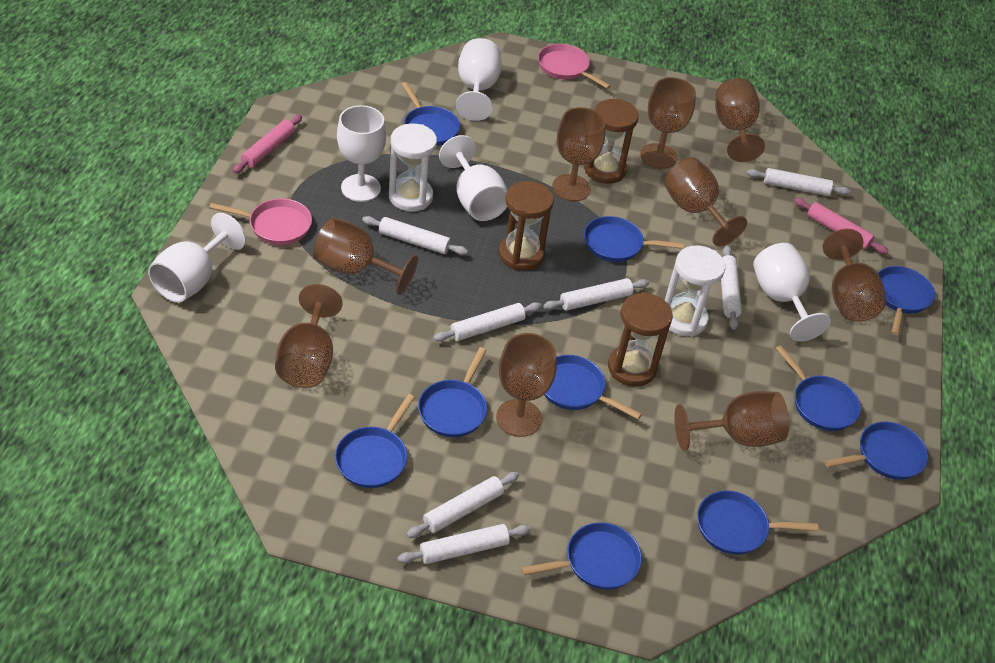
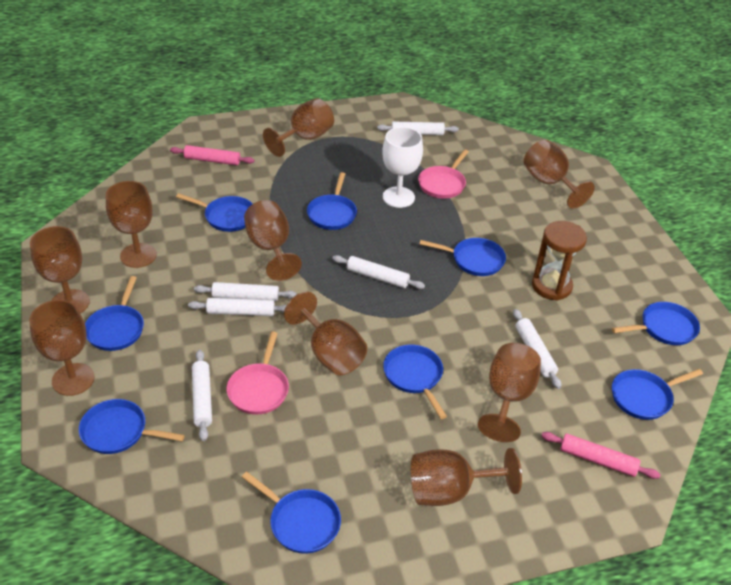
blue pan: [335,394,415,488] [402,82,460,146] [418,347,487,437] [521,522,642,590] [545,355,642,419] [584,216,684,262] [697,491,818,555] [775,345,861,431] [825,422,928,480] [878,266,935,335] = 10 -> [79,399,185,454] [85,276,144,351] [176,193,253,232] [242,472,341,554] [307,172,357,230] [383,344,447,419] [420,238,506,276] [612,302,700,345] [612,369,703,420] = 9
brown hourglass: [499,181,554,271] [584,99,639,184] [608,292,673,387] = 3 -> [532,221,587,301] = 1
white goblet: [148,213,246,303] [337,105,386,202] [439,135,507,221] [456,38,502,121] [753,243,831,341] = 5 -> [382,127,423,208] = 1
white hourglass: [389,123,437,212] [665,245,725,337] = 2 -> none = 0
white rolling pin: [362,216,468,255] [397,524,531,564] [406,472,519,538] [433,302,541,342] [543,278,649,311] [721,245,742,330] [747,168,850,196] = 7 -> [188,298,287,316] [192,350,212,441] [194,282,297,302] [332,255,425,289] [377,122,459,135] [513,309,562,389] = 6

